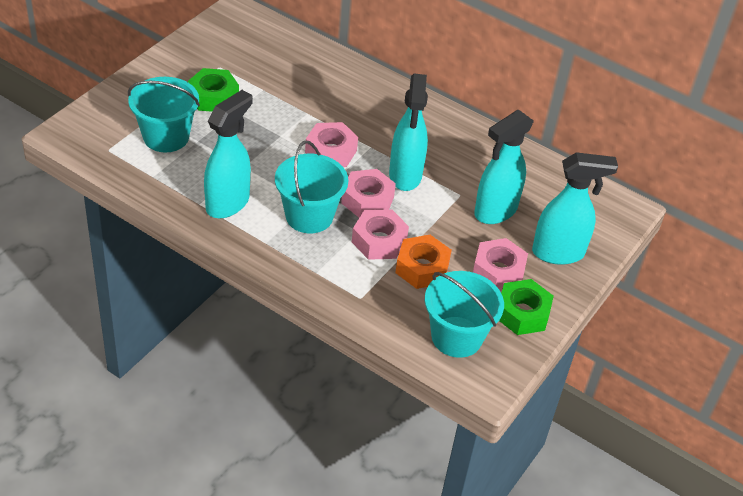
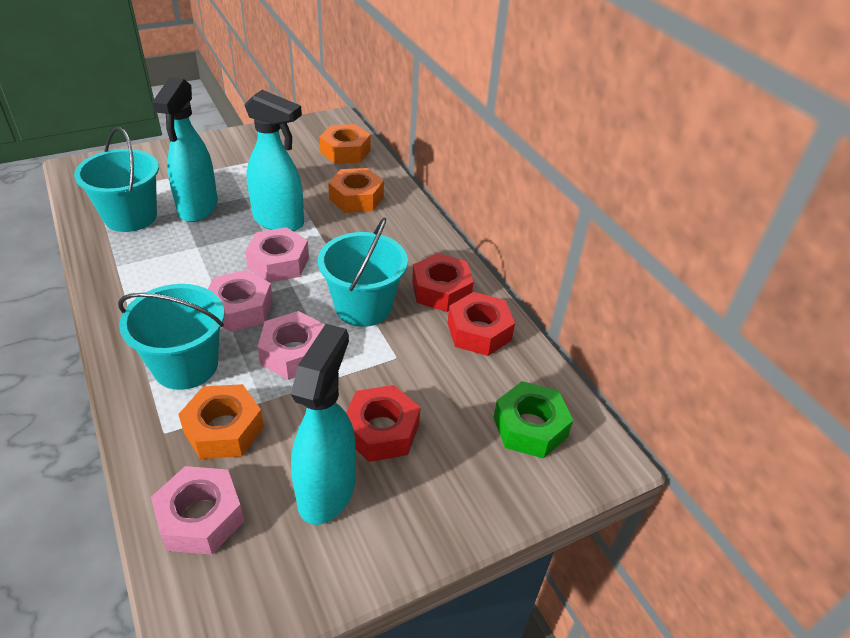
green nut: [188,68,239,112] [499,279,554,335] = 2 -> [493,381,573,459] = 1
orange nut: [395,235,452,289] = 1 -> [178,384,264,459] [320,124,371,164] [328,168,384,213] = 3
red nut: none = 0 -> [346,385,420,462] [412,253,473,312] [448,292,515,356] = 3
turquoise spray bottle: [204,90,253,218] [389,73,428,191] [474,110,534,224] [532,152,618,265] = 4 -> [151,77,218,222] [244,90,304,231] [291,324,356,525] = 3

